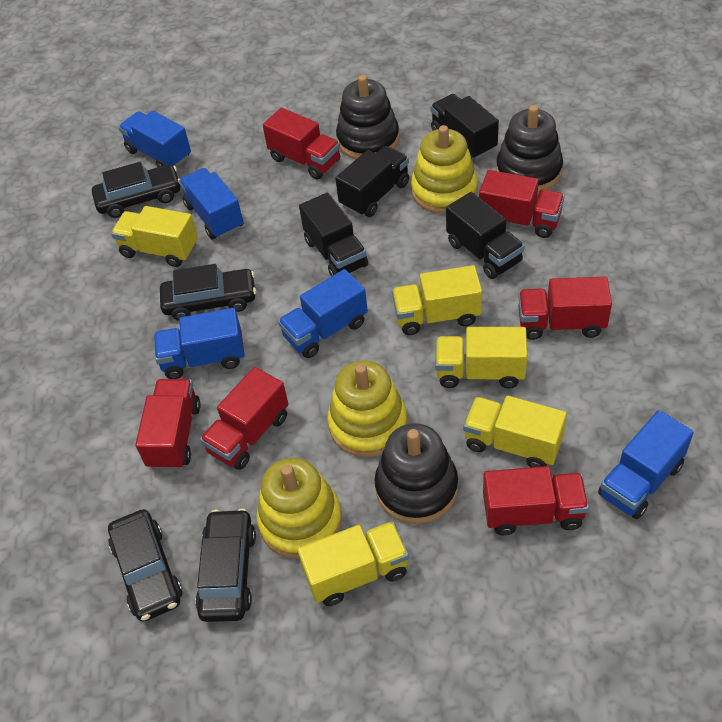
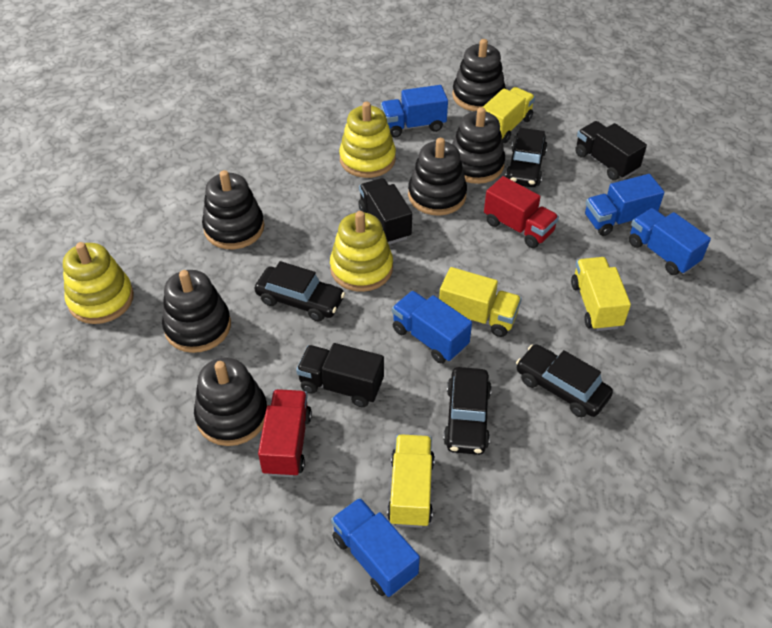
black stacking toy: [336,75,399,159] [375,423,458,524] [496,105,563,193] = 3 -> [162,270,231,353] [194,357,267,446] [202,170,264,249] [408,138,467,216] [452,39,506,111] [452,107,505,184] = 6
black truck: [299,193,368,276] [335,146,409,217] [430,94,499,160] [446,192,524,279] = 4 -> [296,343,384,407] [358,178,412,244] [575,121,647,180] = 3
red truck: [136,379,201,470] [200,367,288,470] [263,108,340,179] [479,170,564,238] [483,466,589,535] [518,277,612,340] = 6 -> [258,389,312,477] [484,176,559,248] = 2
yellow truck: [111,206,198,267] [297,521,409,606] [392,265,482,335] [435,327,527,389] [463,396,567,467] = 5 -> [387,434,435,528] [439,267,522,337] [483,87,535,143] [571,257,631,331] = 4

